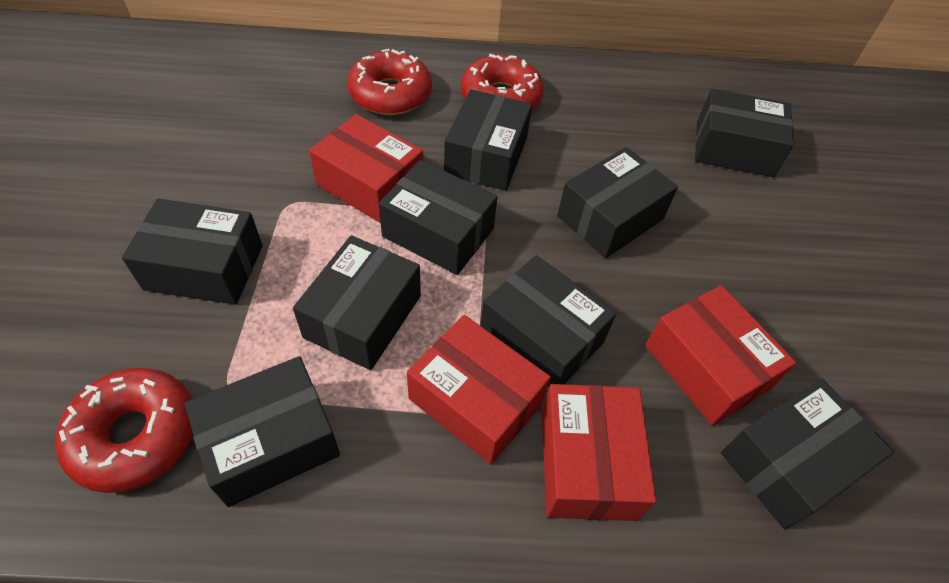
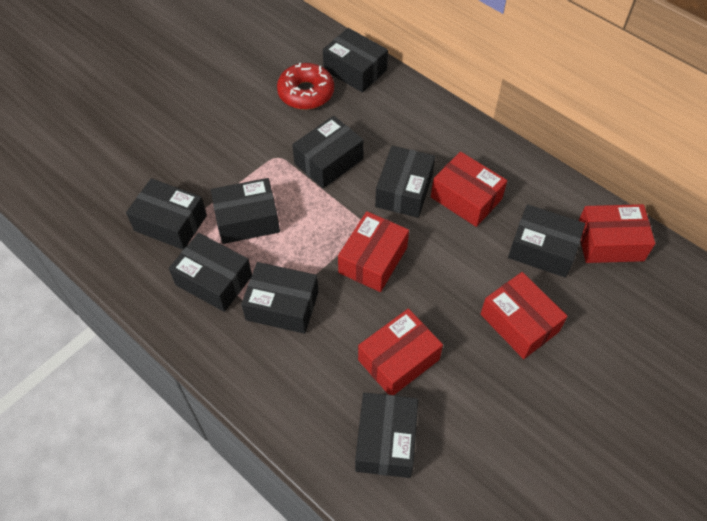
red box: [309,114,423,223] [407,315,551,464] [542,384,656,521] [646,285,796,426] = 4 -> [338,211,409,292] [358,309,443,395] [431,152,507,227] [481,272,568,359] [579,204,655,263] = 5
red donut: [55,368,193,493] [347,49,432,115] [461,54,544,110] = 3 -> [277,63,334,110] = 1

